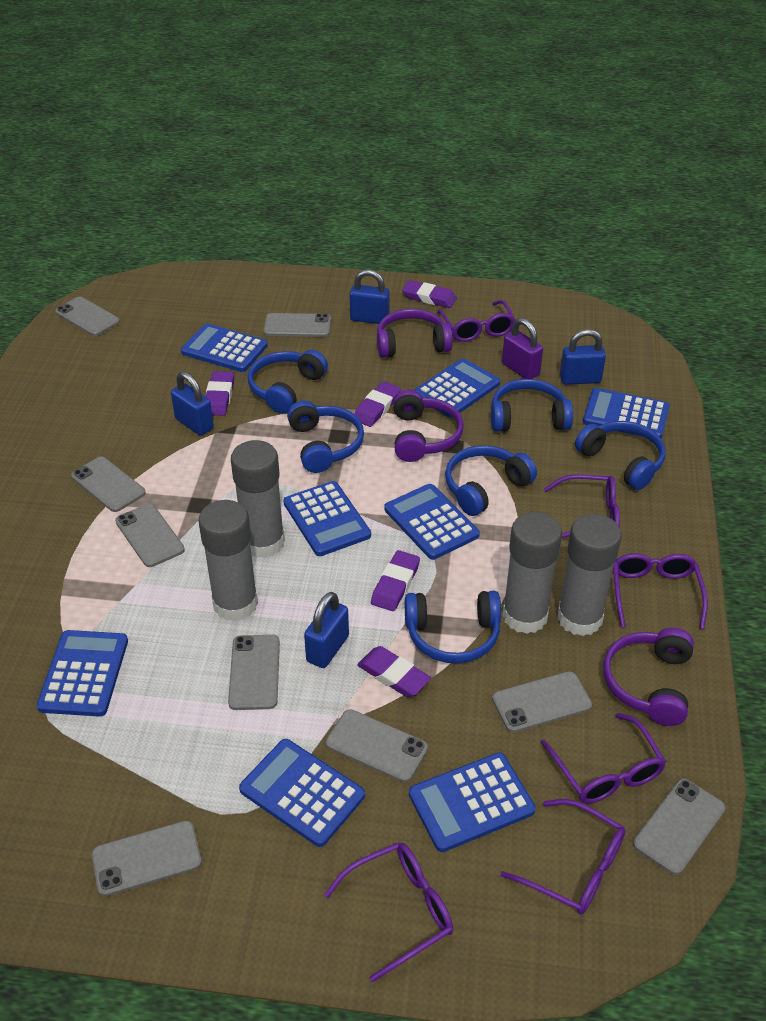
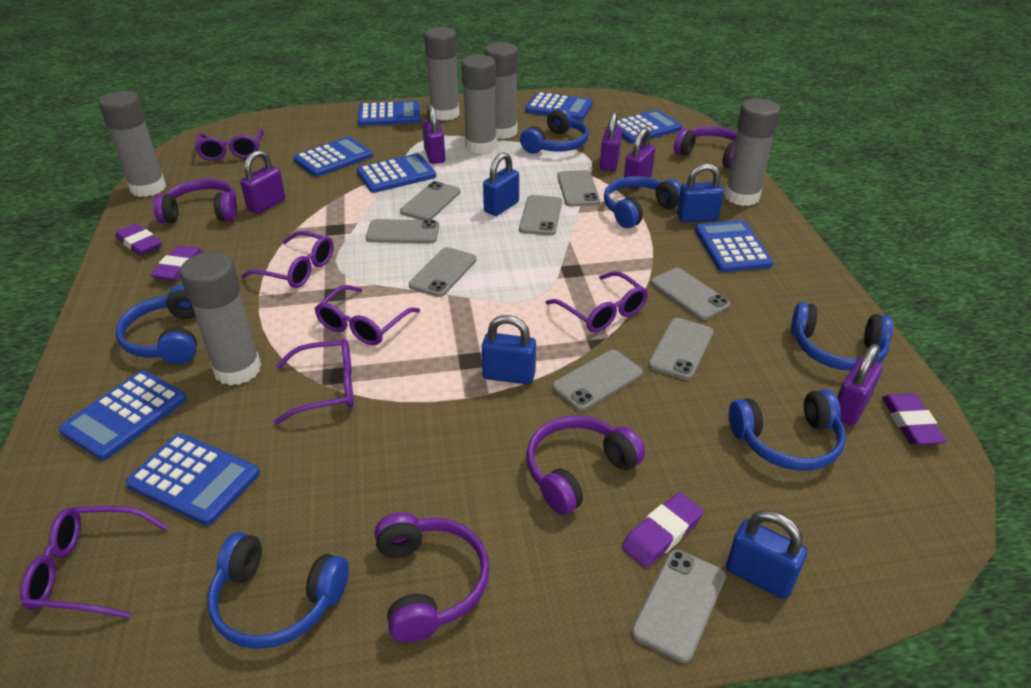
grey glue stick: [198,500,258,621] [231,440,285,558] [502,512,562,634] [557,514,621,636] = 4 -> [99,91,166,197] [180,252,261,385] [424,27,460,121] [461,55,497,154] [485,42,518,139] [724,98,780,206] = 6
purple eraser: [206,371,234,416] [354,381,401,427] [357,646,431,697] [371,550,420,611] [402,280,457,308] = 5 -> [115,224,162,256] [150,245,204,281] [622,492,704,568] [882,393,947,445] = 4
purple headphones: [377,309,453,358] [393,390,464,462] [603,628,694,726] = 3 -> [153,179,237,224] [375,513,490,643] [526,416,645,515] [674,126,737,168] = 4
purple padlock: [502,318,543,379] = 1 -> [240,150,285,214] [422,104,445,164] [600,111,622,171] [624,128,655,189] [837,344,883,426] = 5

